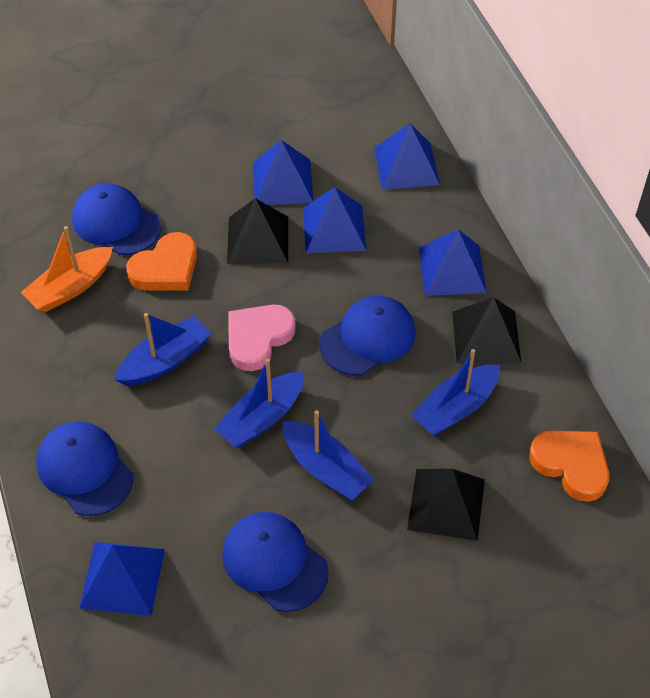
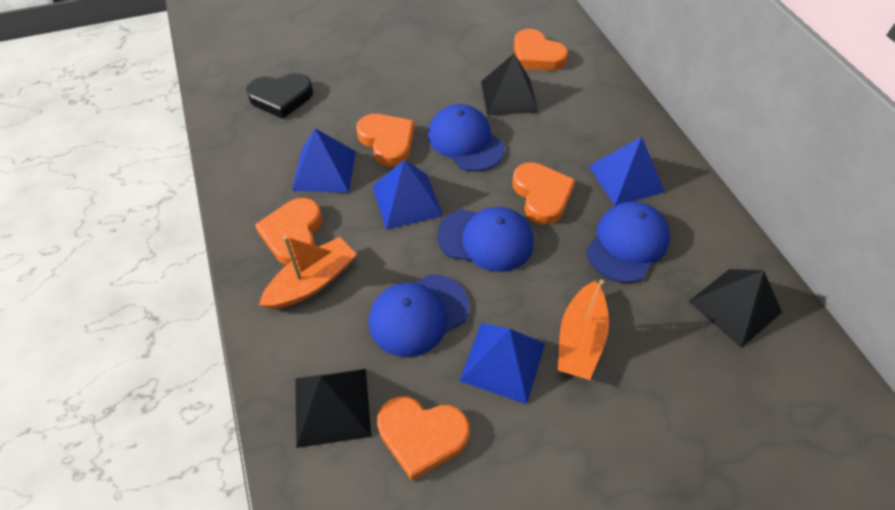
black heart: none = 0 -> [246,73,313,119] = 1
blue boat: [114,313,212,386] [214,359,305,448] [283,410,374,500] [411,349,500,436] = 4 -> none = 0
blue pyramid: [79,542,165,616] [253,140,313,205] [303,187,366,253] [374,124,440,190] [419,229,487,296] = 5 -> [292,128,356,193] [372,160,443,230] [460,323,545,404] [589,137,665,206] = 4
orange boat: [21,226,113,312] = 1 -> [259,236,357,309] [558,280,609,380] = 2
orange heart: [126,232,197,291] [529,431,609,502] = 2 -> [255,198,322,265] [356,114,415,167] [377,396,469,481] [512,162,576,225] [514,29,568,70] = 5
pink heart: [228,305,296,371] = 1 -> none = 0

